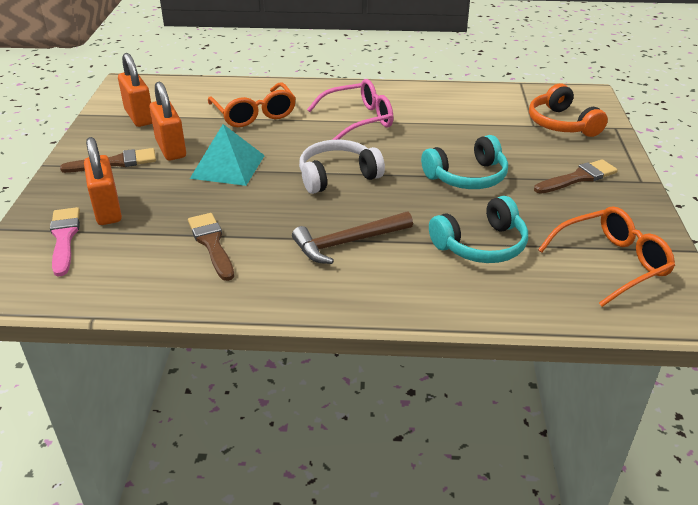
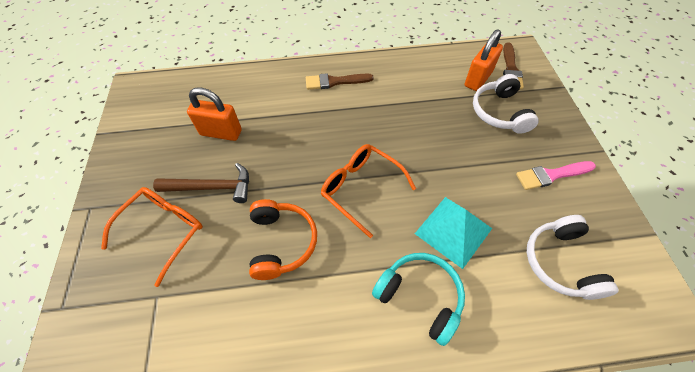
brown brush: [60,148,156,173] [188,213,234,281] [534,159,618,194] = 3 -> [306,73,374,90] [503,43,524,89] = 2
orange padlock: [84,137,122,225] [118,53,152,127] [149,82,186,161] = 3 -> [187,88,242,141] [465,29,503,91] = 2
pink glasses: [307,79,393,140] = 1 -> none = 0
turquoise headphones: [421,135,508,189] [429,196,528,263] = 2 -> [372,253,465,346] = 1
white headphones: [299,140,385,194] = 1 -> [473,74,539,134] [527,215,618,300] = 2

